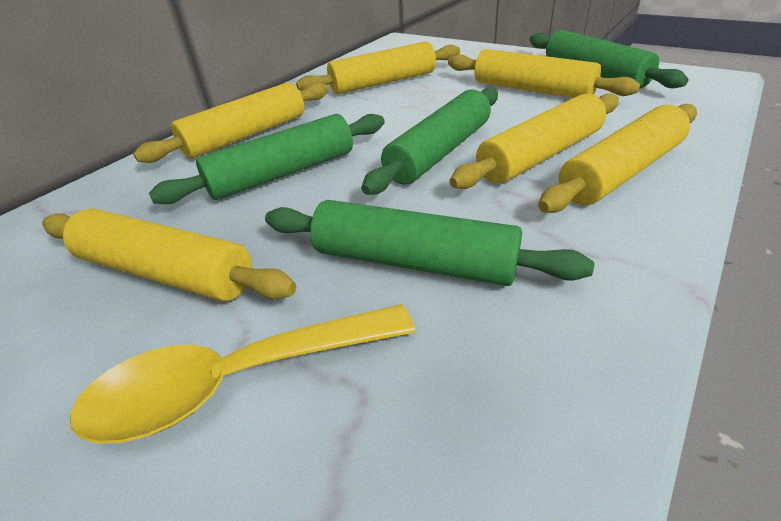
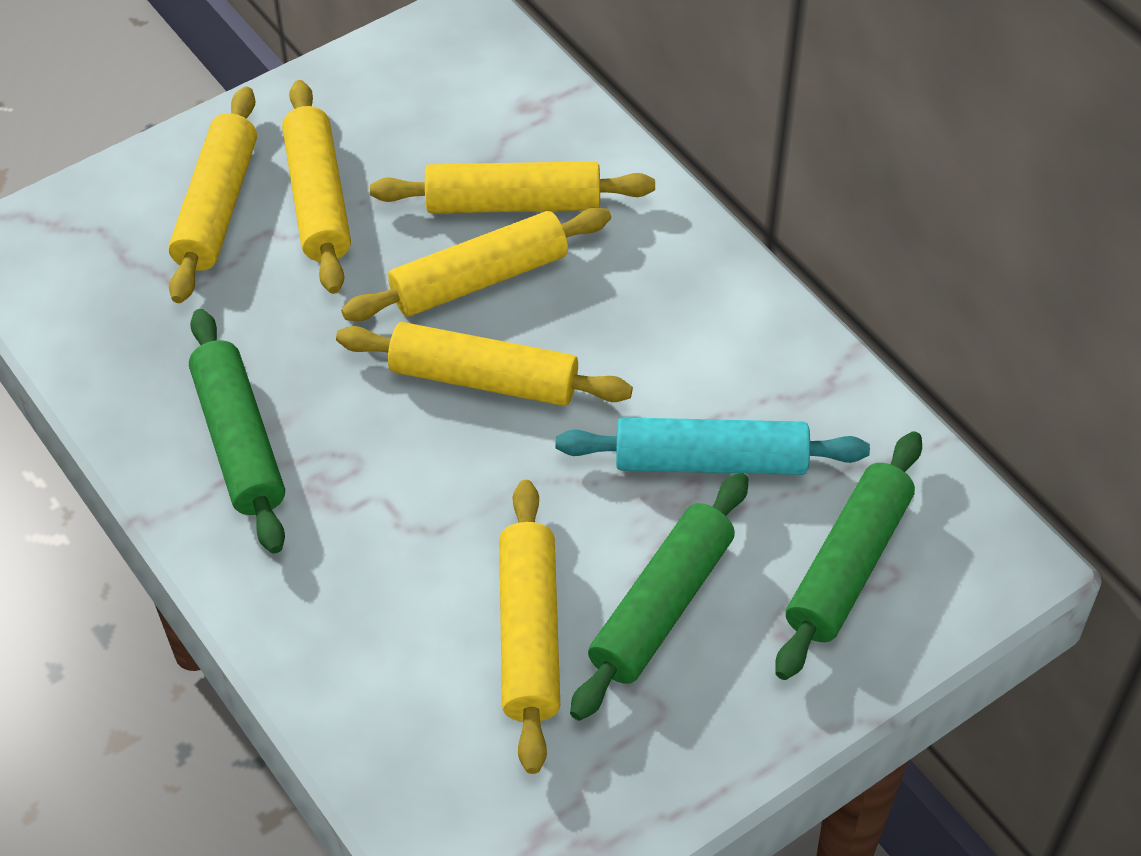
green rolling pin: [149,114,385,204] [265,200,594,286] [361,87,498,195] [530,30,688,88] = 4 -> [189,309,285,554] [570,473,749,721] [775,431,922,680] = 3
turquoise rolling pin: none = 0 -> [556,417,870,475] = 1
yellow spoon: [70,304,416,444] = 1 -> none = 0

